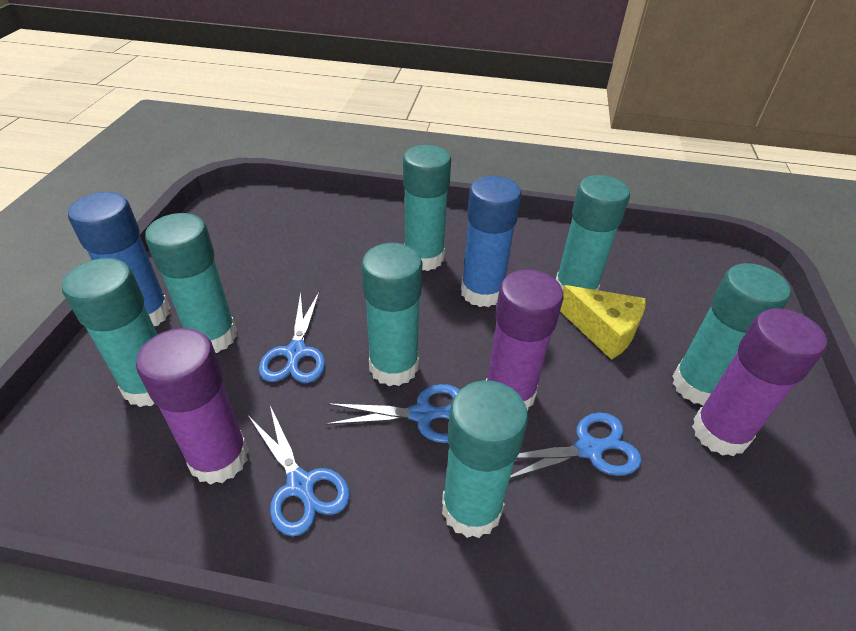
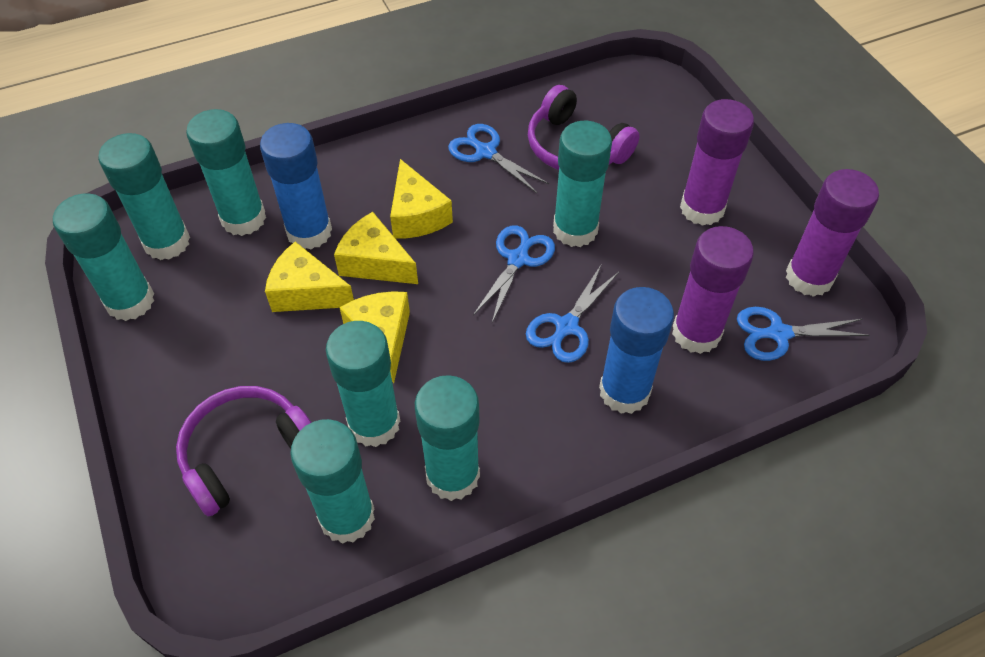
purple headphones: none = 0 -> [176,386,312,516] [528,85,640,170] = 2
yellow cheese: [560,285,646,360] = 1 -> [265,242,354,312] [334,212,418,284] [339,291,410,383] [390,159,453,239] = 4

